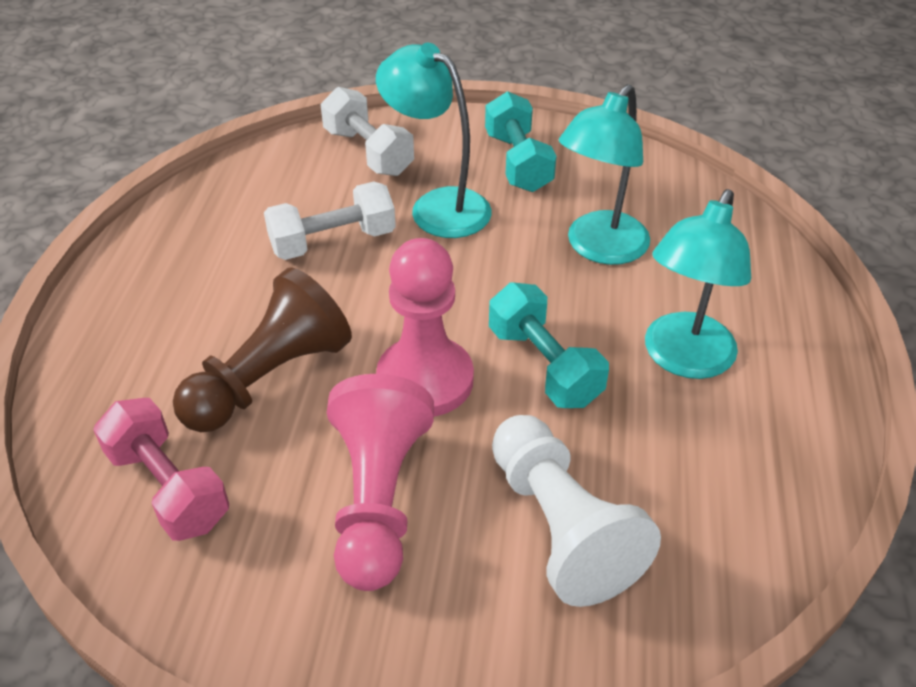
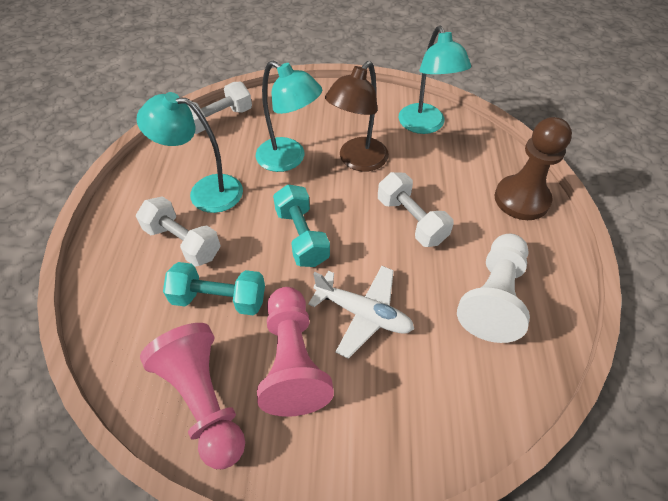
brown lamp: none = 0 -> [325,61,389,172] = 1
pink dumbbell: [93,398,229,541] = 1 -> none = 0
white dumbbell: [264,182,396,260] [321,87,414,176] = 2 -> [136,196,221,267] [189,82,252,134] [378,172,454,247] = 3
white plane: none = 0 -> [308,266,414,359] = 1

